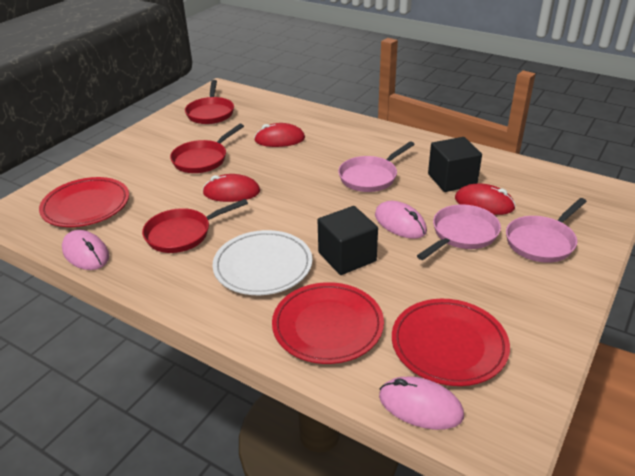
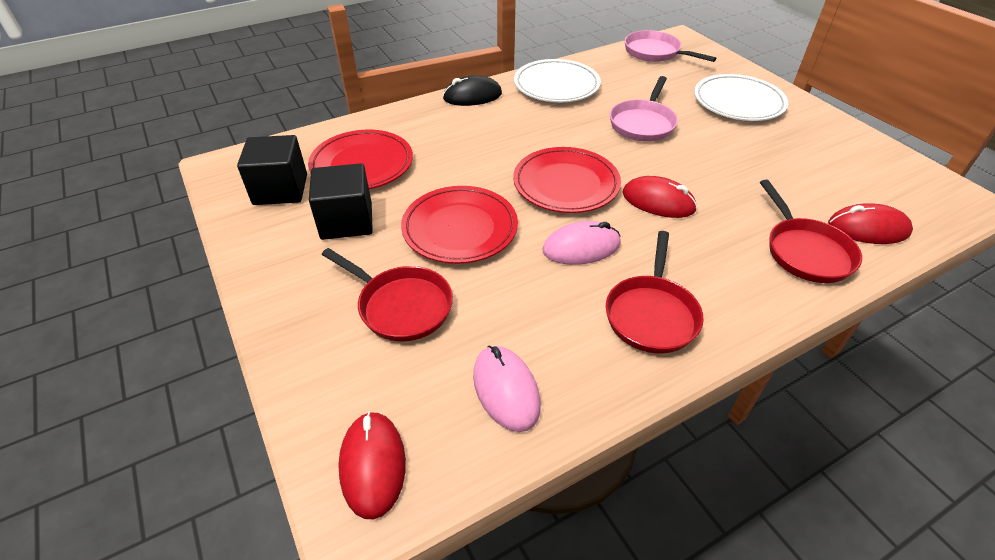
black mouse: none = 0 -> [443,75,502,106] = 1
pink mouse: [62,230,109,270] [375,201,427,239] [379,377,464,430] = 3 -> [473,346,541,432] [542,221,621,265] = 2
pink pan: [338,141,415,192] [417,204,501,260] [506,198,587,263] = 3 -> [610,76,678,142] [624,30,717,62] = 2
white plate: [213,230,312,295] = 1 -> [514,59,601,102] [694,74,788,121] = 2

